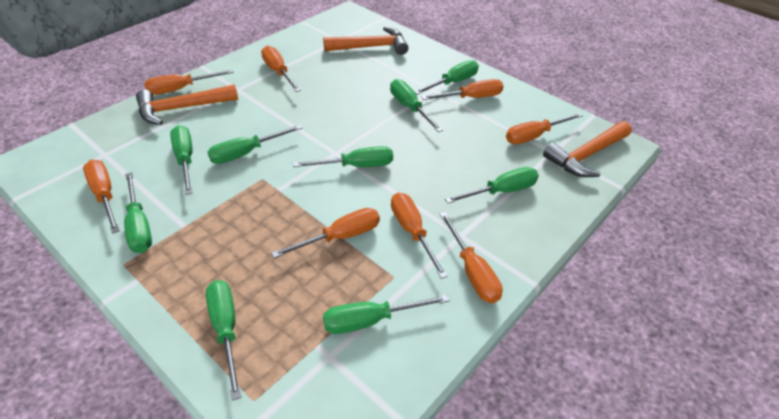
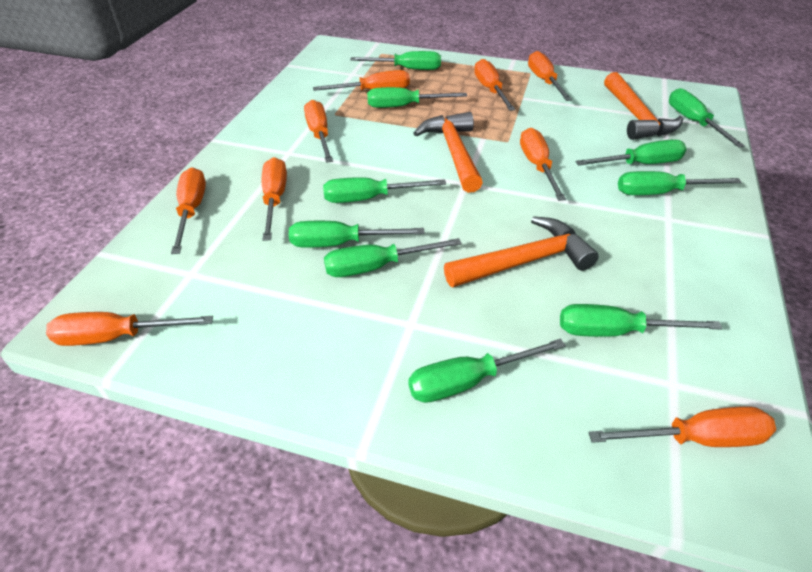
green screwdriver: [124,173,152,253] [170,125,193,195] [206,280,241,400] [208,125,302,164] [293,146,393,167] [323,295,450,334] [390,79,443,132] [414,60,479,95] [445,167,539,203] = 9 -> [289,221,424,248] [323,177,446,203] [324,238,462,277] [350,51,441,70] [367,87,467,108] [408,339,566,403] [560,304,722,337] [576,140,686,166] [618,171,742,195] [669,88,745,148] = 10
orange screwdriver: [83,160,120,234] [144,69,234,95] [261,46,301,92] [271,208,380,258] [391,193,448,279] [422,79,503,100] [440,212,503,303] [506,113,583,144] = 8 -> [46,312,213,346] [171,167,206,254] [262,157,287,241] [304,100,333,163] [313,70,410,91] [474,59,515,111] [520,128,566,201] [528,51,572,101] [588,406,776,447] = 9

